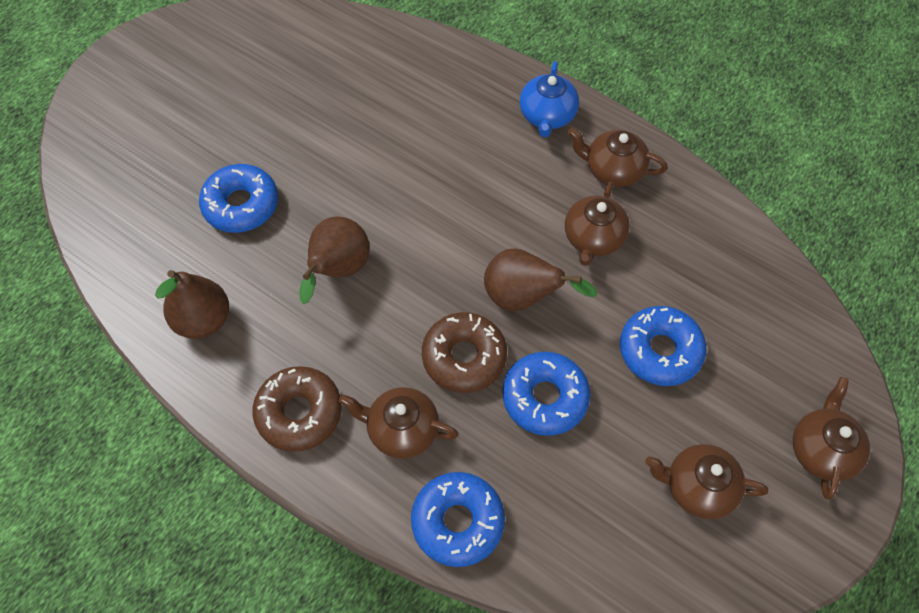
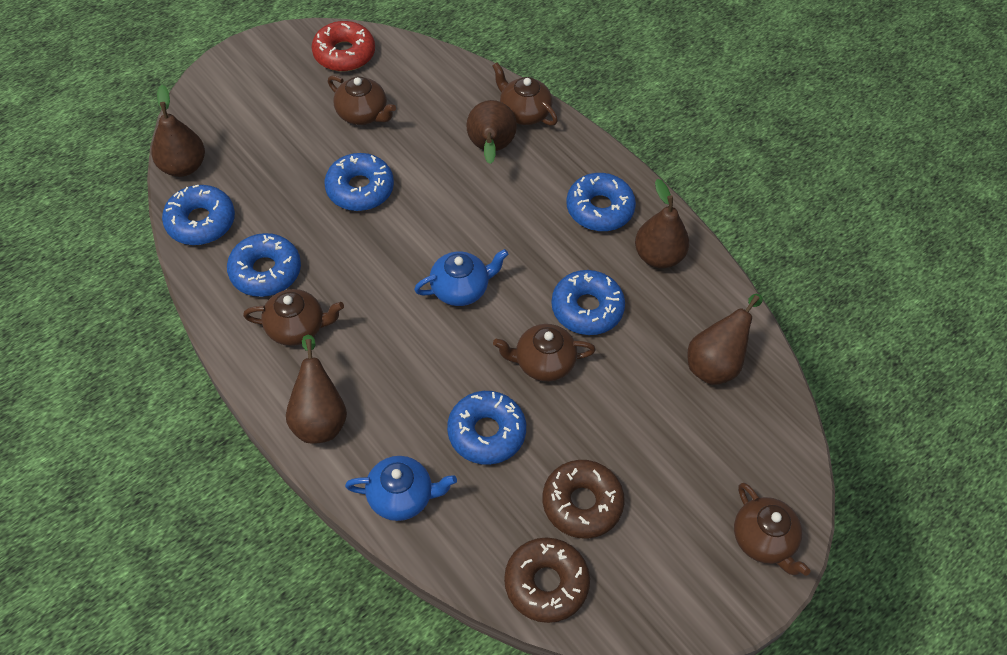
blue donut: [199,164,278,233] [411,472,505,567] [502,352,591,436] [620,306,706,386] = 4 -> [162,185,235,245] [227,233,301,297] [324,153,394,211] [447,391,526,465] [551,270,625,335] [566,173,636,231] = 6
blue teapot: [520,61,579,138] = 1 -> [345,456,457,521] [414,249,509,306] = 2
brown pear: [155,270,229,339] [299,216,370,304] [484,249,598,311] = 3 -> [151,85,205,177] [286,334,347,444] [467,100,517,164] [635,179,689,268] [687,293,763,385] = 5
red donut: none = 0 -> [312,21,375,71] = 1

